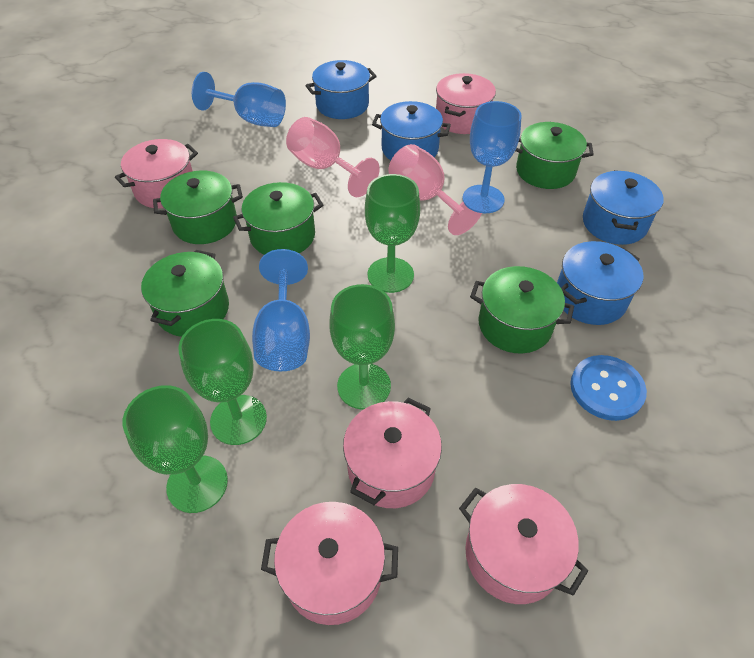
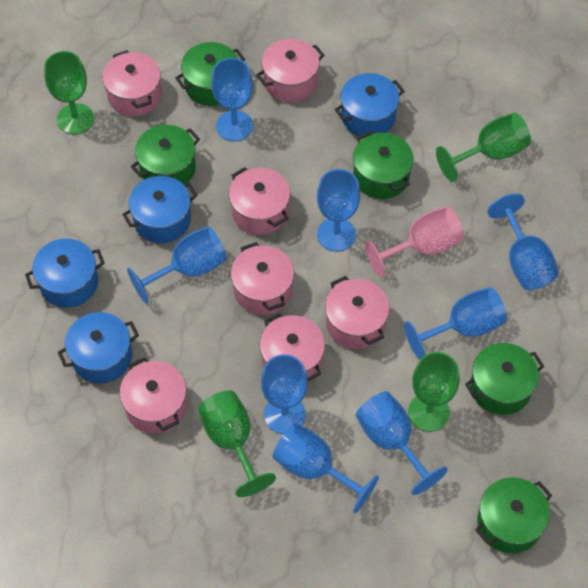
blue button: [570,355,647,421] = 1 -> none = 0
blue goblet: [192,72,286,127] [252,249,310,371] [463,101,522,213] = 3 -> [127,226,227,304] [211,58,253,141] [261,354,308,434] [272,423,379,513] [317,169,360,251] [356,391,448,495] [404,287,507,359] [487,193,559,290] = 8
pink goblet: [286,117,380,197] [388,144,484,235] = 2 -> [365,206,464,278] = 1
pink pot: [115,139,198,208] [261,502,398,625] [343,398,442,508] [436,73,496,134] [459,484,588,604] = 5 -> [102,50,162,116] [120,357,187,433] [229,167,290,235] [231,242,294,315] [256,39,325,102] [260,313,325,383] [325,276,390,349] = 7

